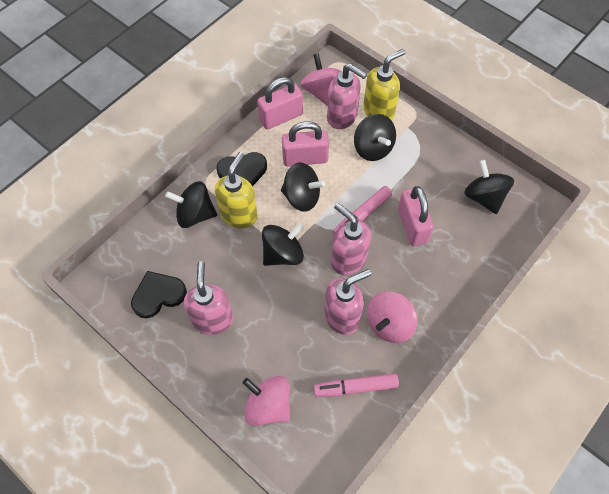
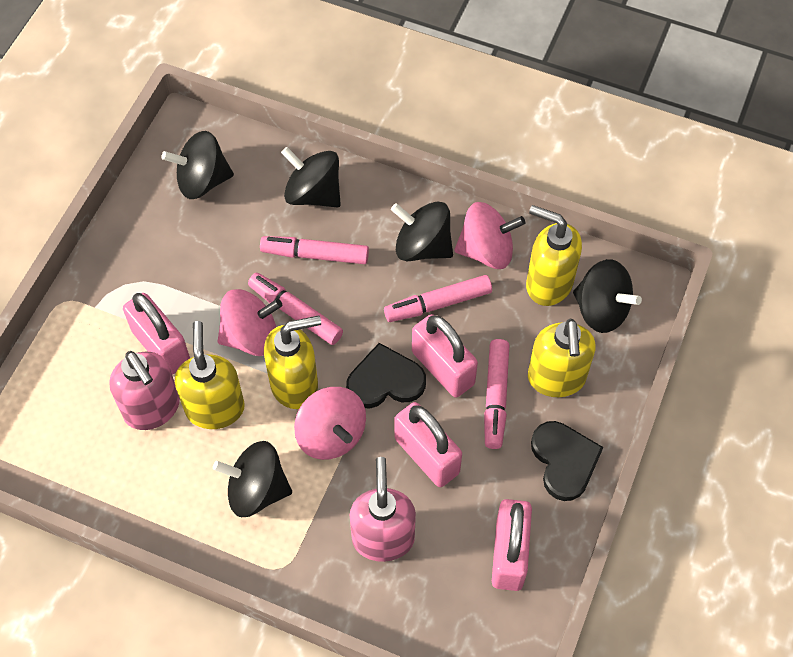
pink marker: [313,373,399,397] [333,186,392,235] = 2 -> [248,273,343,345] [260,236,369,264] [384,275,492,322] [484,339,509,449] = 4
pink padlock: [257,77,303,130] [282,121,329,167] [398,186,434,246] = 3 -> [123,293,190,375] [394,402,462,487] [412,314,478,398] [492,499,532,591] = 4
pink soap dispenser: [184,261,233,335] [324,269,371,335] [327,64,367,129] [331,203,371,275] = 4 -> [109,351,180,430] [350,457,416,562] = 2
yellow soap dispenser: [215,152,257,228] [363,49,406,120] = 2 -> [175,321,245,429] [264,315,321,409] [526,205,582,306] [528,319,596,397] = 4

